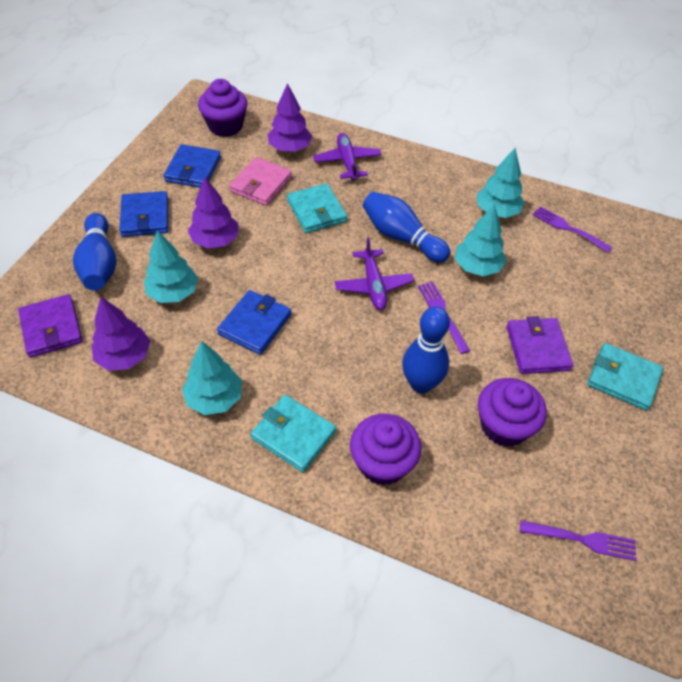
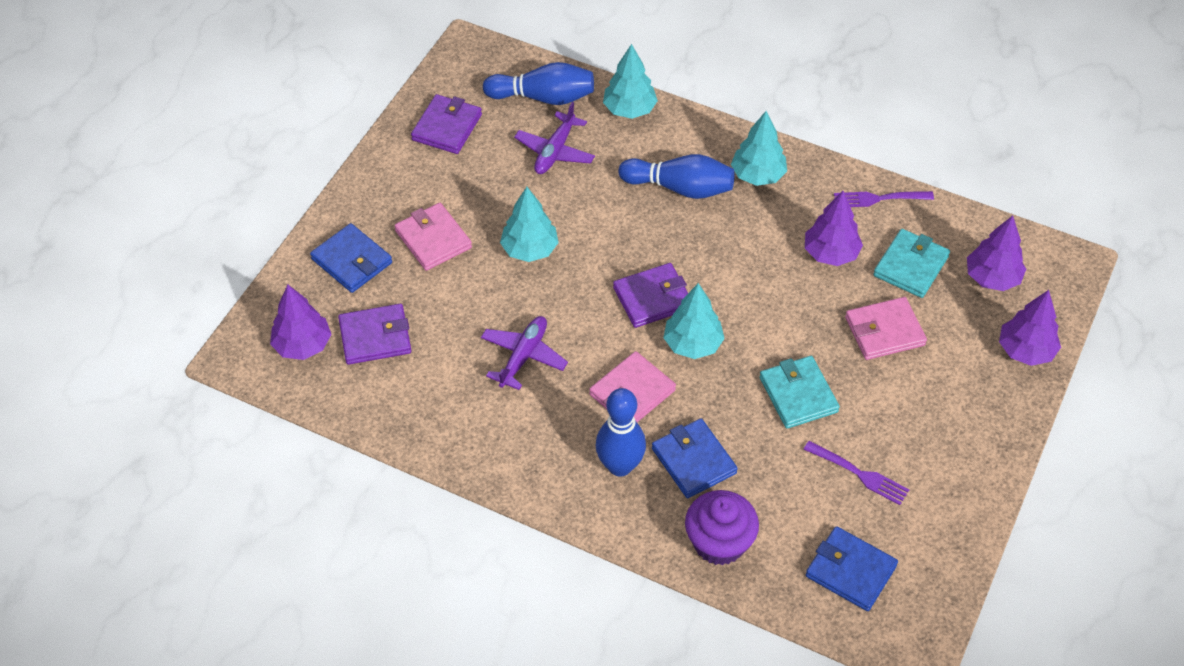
pink wallet: [229,157,292,206] = 1 -> [395,203,472,271] [589,351,676,422] [845,297,927,360] = 3
purple cupcake: [198,79,247,137] [350,414,421,486] [478,378,547,447] = 3 -> [685,490,759,565] = 1
purple fork: [418,281,470,354] [520,520,636,561] [533,206,613,253] = 3 -> [804,441,909,505] [834,191,934,207] = 2
purple tree: [92,297,150,371] [188,176,238,249] [268,83,312,152] = 3 -> [270,285,331,360] [805,191,863,266] [967,216,1026,291] [999,290,1061,366] = 4
purple wallet: [18,294,83,358] [506,316,573,374] = 2 -> [338,304,411,365] [411,94,482,154] [613,263,688,328] = 3
turquoise wallet: [251,395,336,472] [287,183,347,233] [587,343,663,411] = 3 -> [760,356,840,429] [873,229,950,298] = 2

